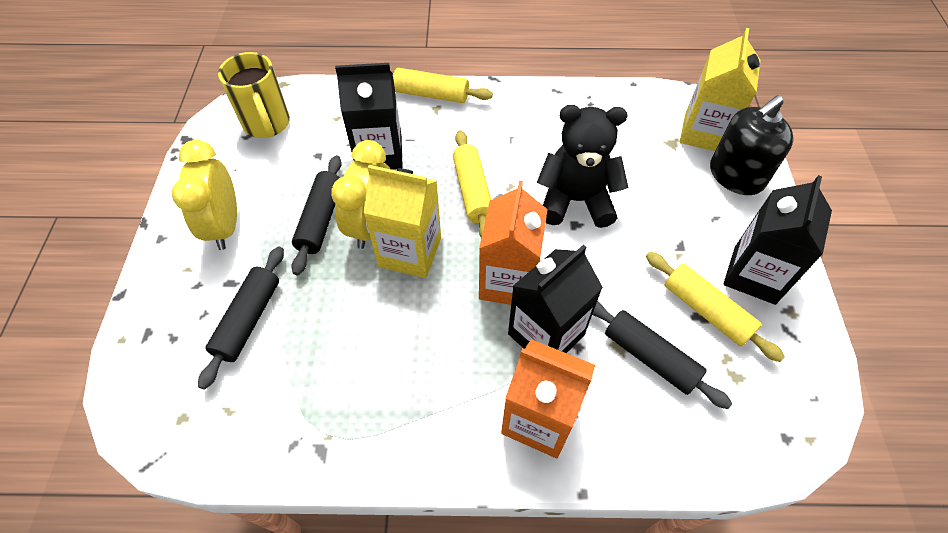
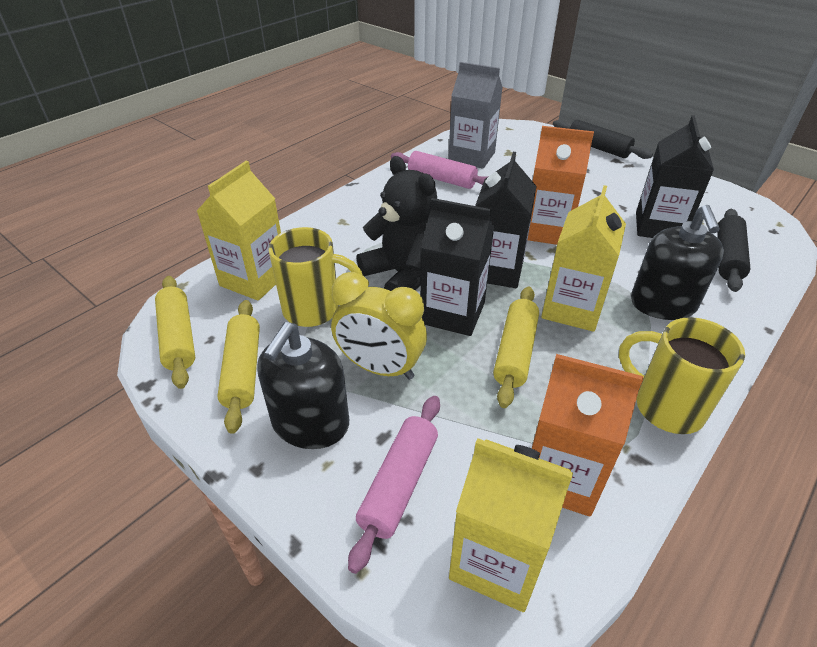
black rolling pin: [198,246,284,390] [291,155,342,275] [592,301,732,409] = 3 -> [553,120,653,159] [717,209,750,292] = 2
black soap dispenser: [710,95,794,195] = 1 -> [257,322,349,449] [631,205,724,320] = 2
grey carton: none = 0 -> [448,62,503,169] = 1
pink rolling pin: none = 0 -> [348,396,440,574] [391,151,489,189] = 2
yellow carton: [363,165,441,278] [680,28,761,151] = 2 -> [197,161,281,301] [449,438,573,612] [541,185,626,332] = 3
yellow clock: [172,140,237,250] [331,140,390,249] = 2 -> [331,272,427,380] = 1
yellow mug: [218,52,290,138] = 1 -> [268,227,363,327] [619,317,745,434] = 2

